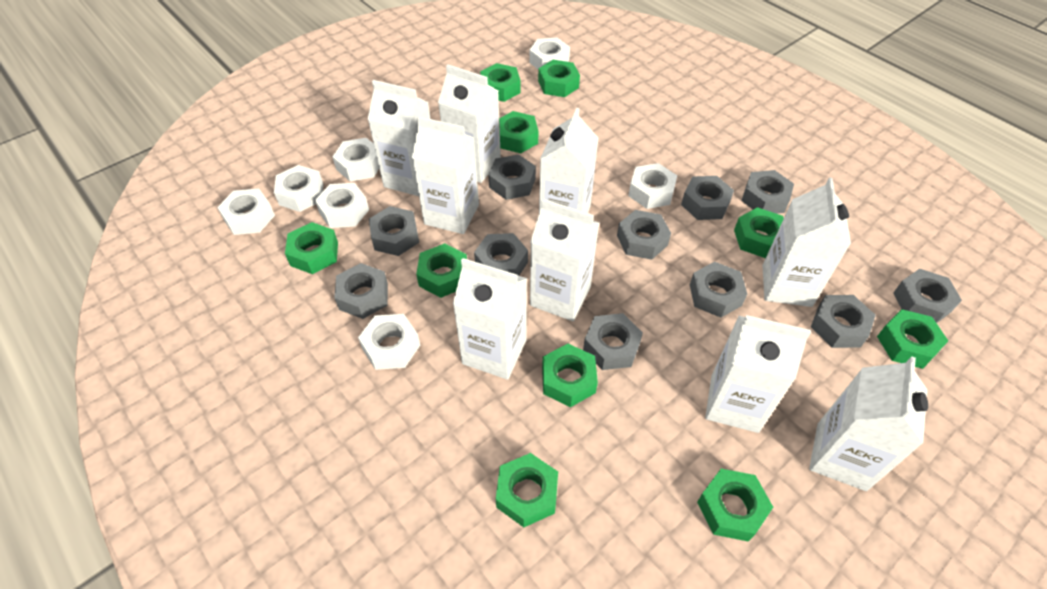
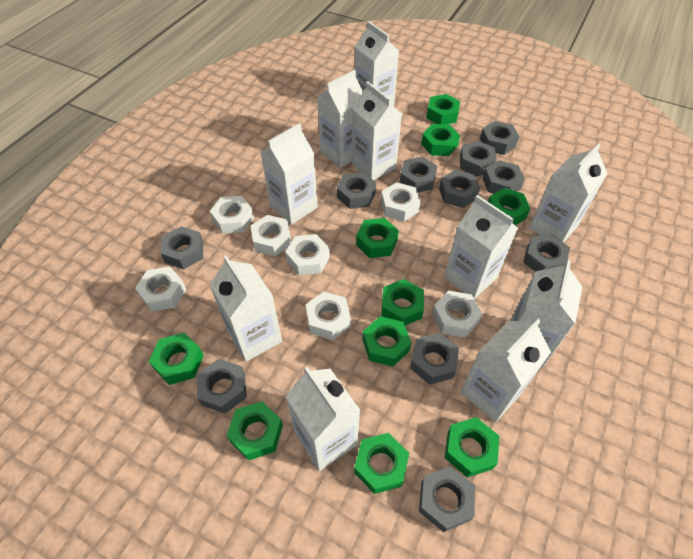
white carton: [368,80,430,196] [412,116,479,234] [438,64,501,183] [453,258,527,380] [530,199,599,321] [539,108,599,213] [705,315,811,433] [762,178,851,307] [809,356,928,491] = 9 -> [209,255,282,362] [261,123,318,225] [285,366,360,471] [317,70,363,168] [352,81,402,180] [355,21,399,106] [444,195,519,299] [461,318,551,422] [511,260,583,367] [529,143,608,243] = 10

